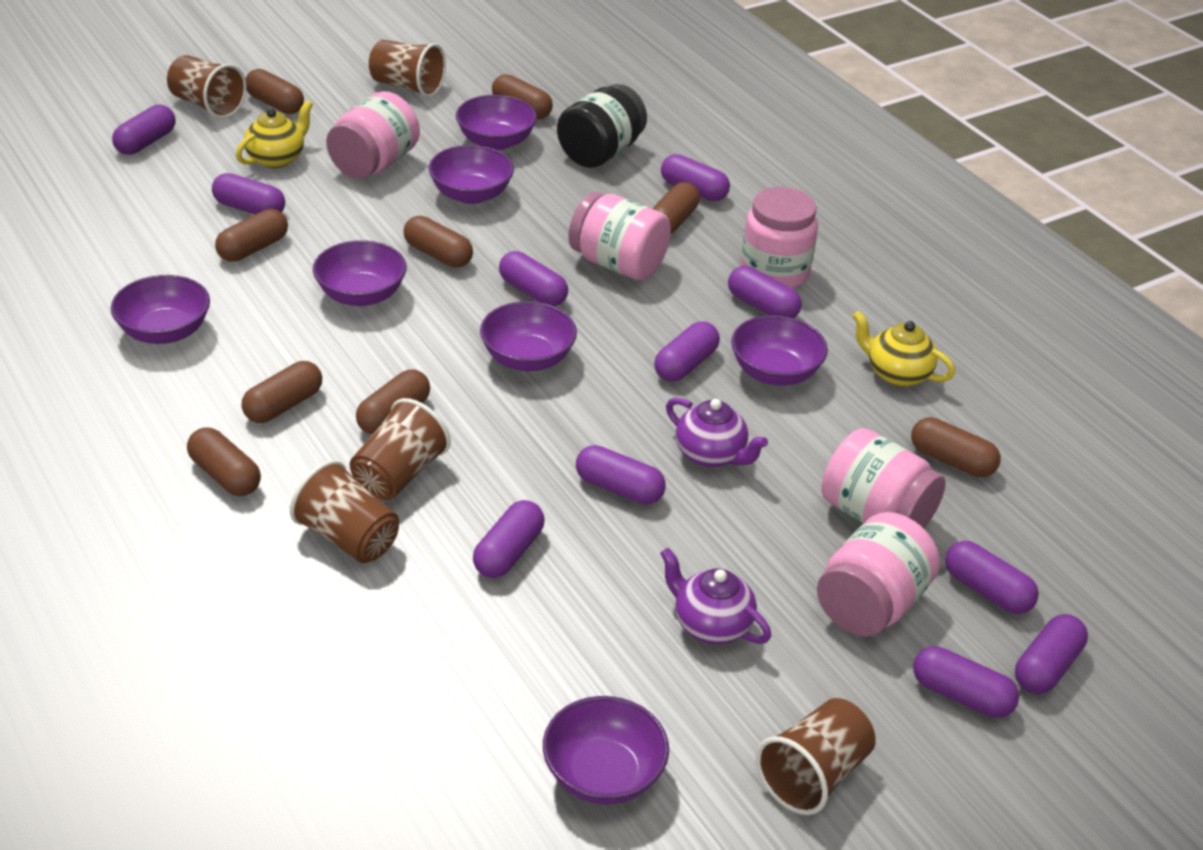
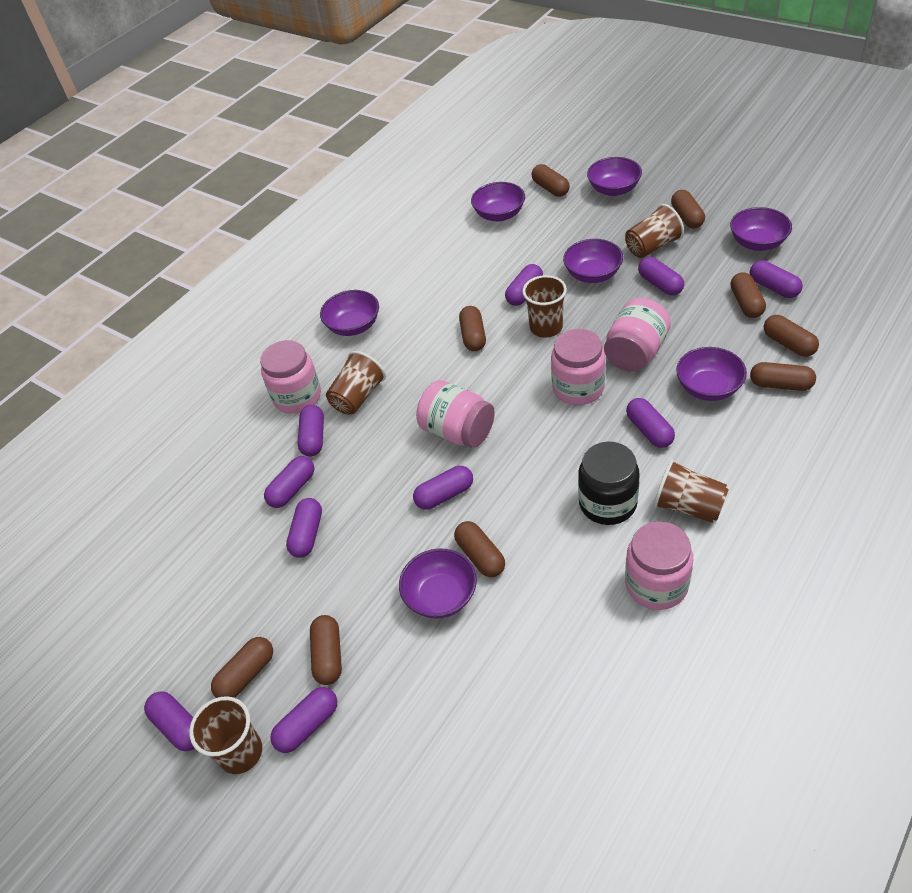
purple capsule: [112,105,175,155] [212,173,285,214] [473,500,545,578] [499,251,568,306] [576,445,666,505] [654,322,720,382] [661,154,730,201] [728,266,802,318] [913,646,1019,718] [945,541,1039,614] [1015,614,1088,694] = 11 -> [144,691,195,751] [264,456,314,508] [270,687,337,753] [286,498,322,558] [298,405,324,457] [413,466,473,510] [505,264,543,306] [626,398,675,448] [638,257,684,295] [750,260,803,298] = 10
purple teapot: [660,548,771,644] [666,397,768,467] = 2 -> none = 0
yellow teapot: [236,100,313,168] [852,311,955,387] = 2 -> none = 0

